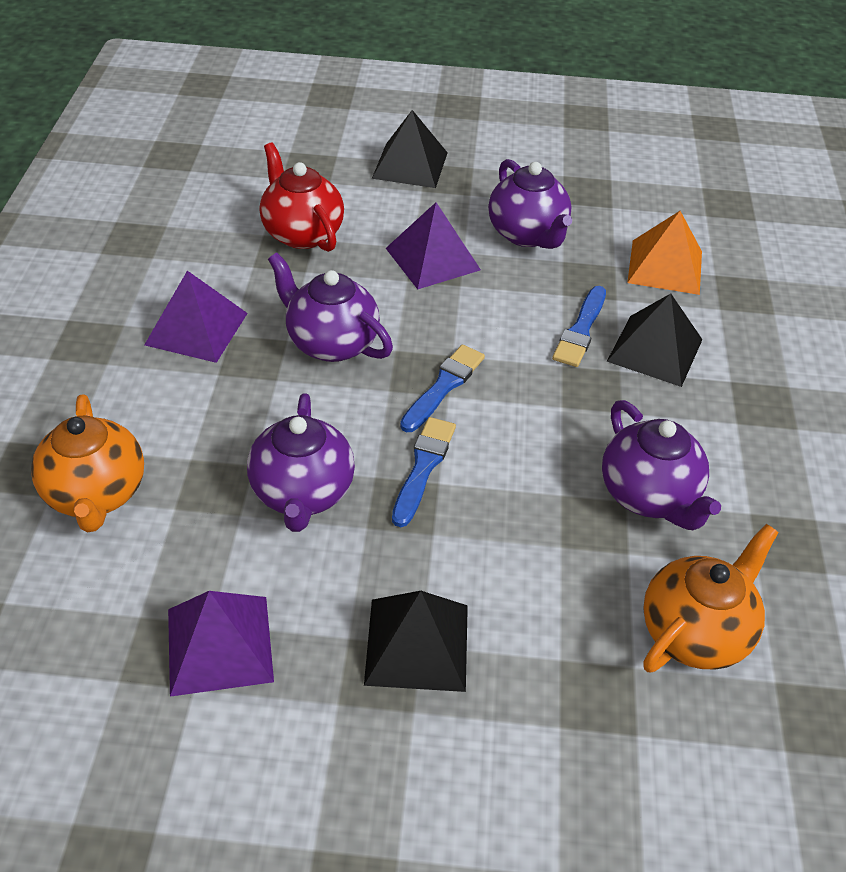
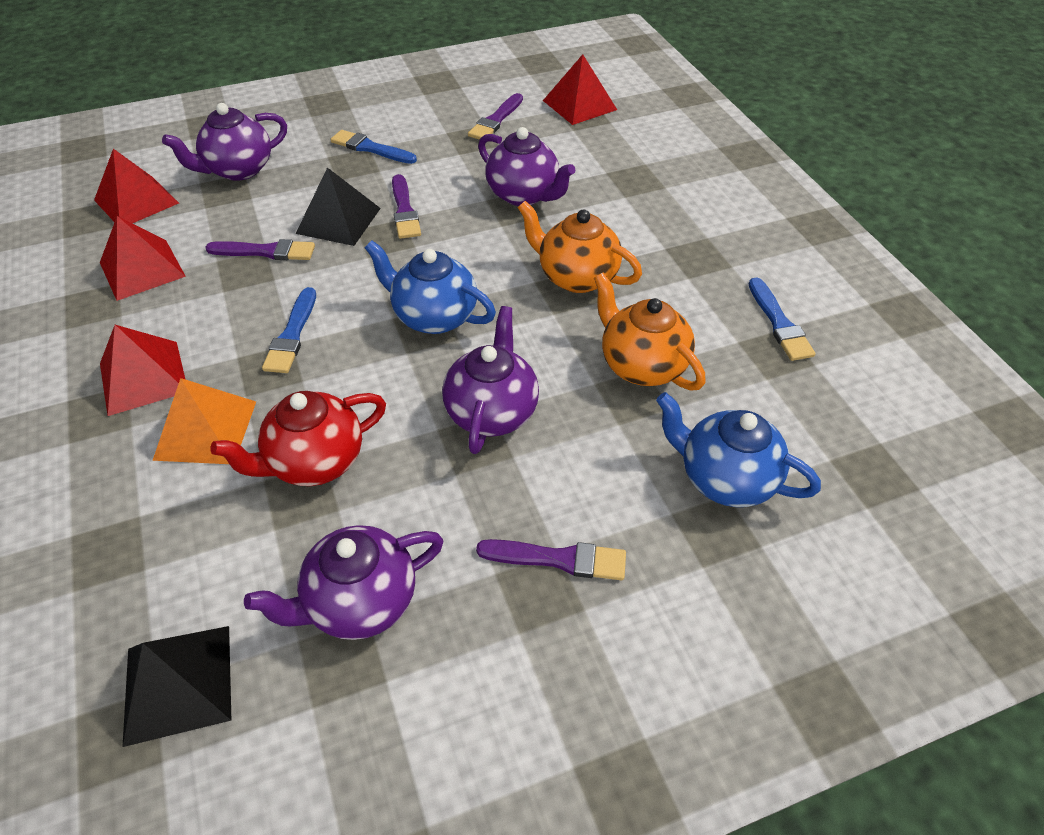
black pyramid: [364,591,468,692] [372,110,448,188] [607,294,703,387] = 3 -> [123,626,231,747] [296,167,381,246] = 2
blue teapot: none = 0 -> [365,240,496,334] [656,392,821,507] = 2
purple brush: none = 0 -> [205,239,315,260] [392,174,421,239] [468,93,523,140] [476,539,626,580] = 4
purple pyramid: [144,271,248,363] [168,591,274,697] [386,202,481,289] = 3 -> none = 0
red pyramid: none = 0 -> [94,149,179,223] [100,216,186,301] [100,325,186,416] [543,54,617,125] = 4

